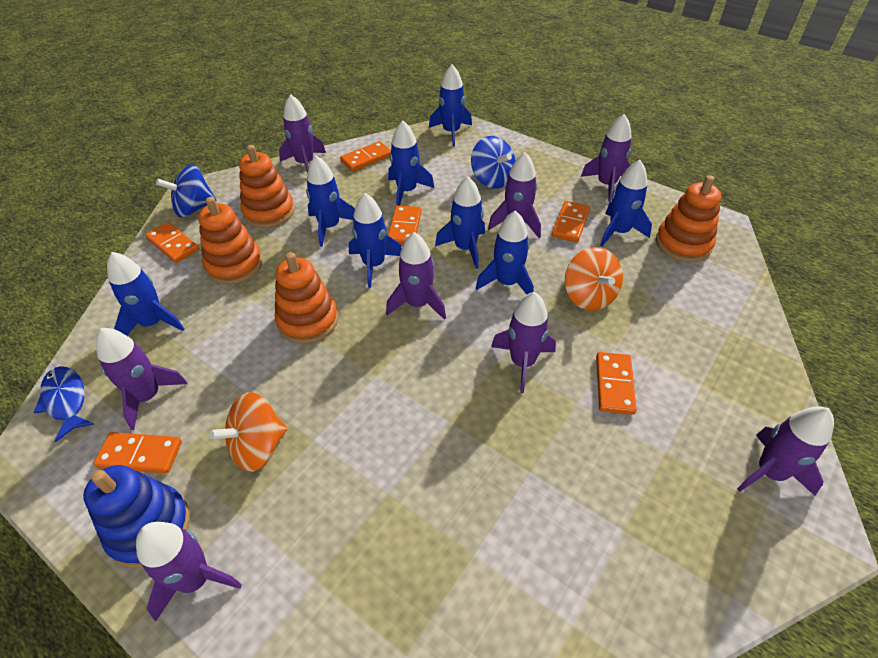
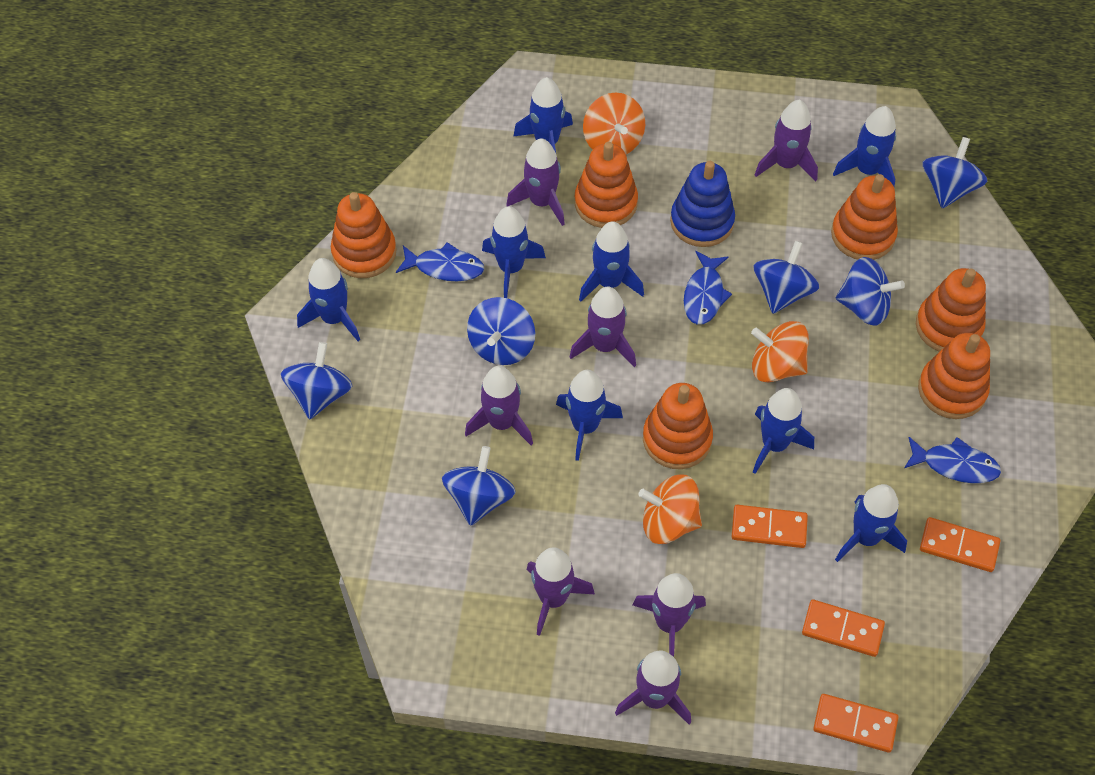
blue fish: [33,366,94,442] = 1 -> [396,242,484,281] [684,251,732,325] [904,437,1001,483] = 3
blue spinning top: [156,165,217,218] [471,136,515,189] = 2 -> [281,342,352,419] [442,446,516,526] [467,297,535,365] [754,241,819,314] [836,257,905,326] [922,137,988,208] = 6
orange domino: [93,432,182,474] [145,222,199,263] [340,141,391,171] [388,205,422,245] [552,201,590,242] [596,352,637,415] = 6 -> [732,505,808,548] [802,599,885,657] [813,694,899,753] [920,517,1000,572] = 4
orange spinning top: [209,392,288,472] [565,247,623,311] = 2 -> [583,93,645,154] [638,474,702,544] [751,321,809,383] = 3
orange stacking toy: [198,197,263,284] [239,145,295,228] [275,252,338,344] [656,175,721,262] = 4 -> [331,192,397,278] [575,142,638,228] [643,383,713,469] [831,174,898,260] [916,268,986,352] [918,333,990,419] = 6
purple rocket: [96,328,188,430] [136,522,242,621] [279,94,326,173] [386,232,446,320] [488,152,541,238] [491,292,556,393] [581,114,632,202] [737,406,834,496] = 8 -> [465,366,533,445] [506,138,565,226] [527,547,595,636] [569,286,636,367] [615,651,691,725] [633,573,706,657] [755,100,818,181] = 7

